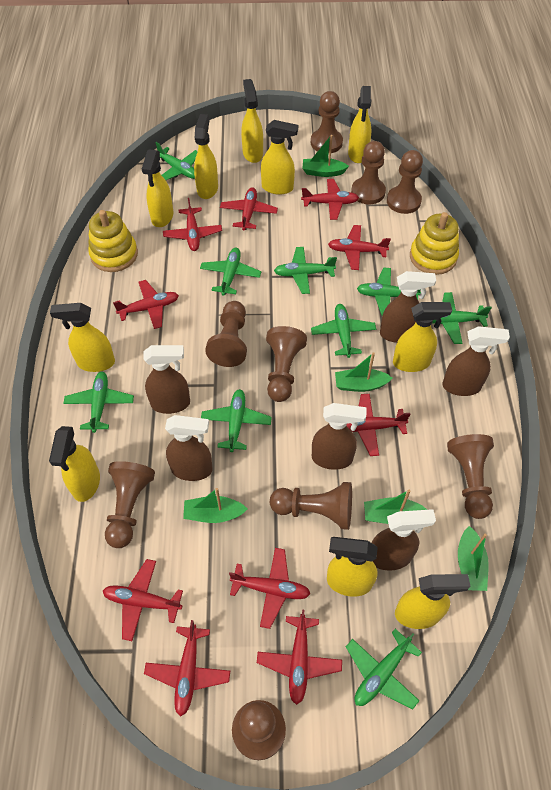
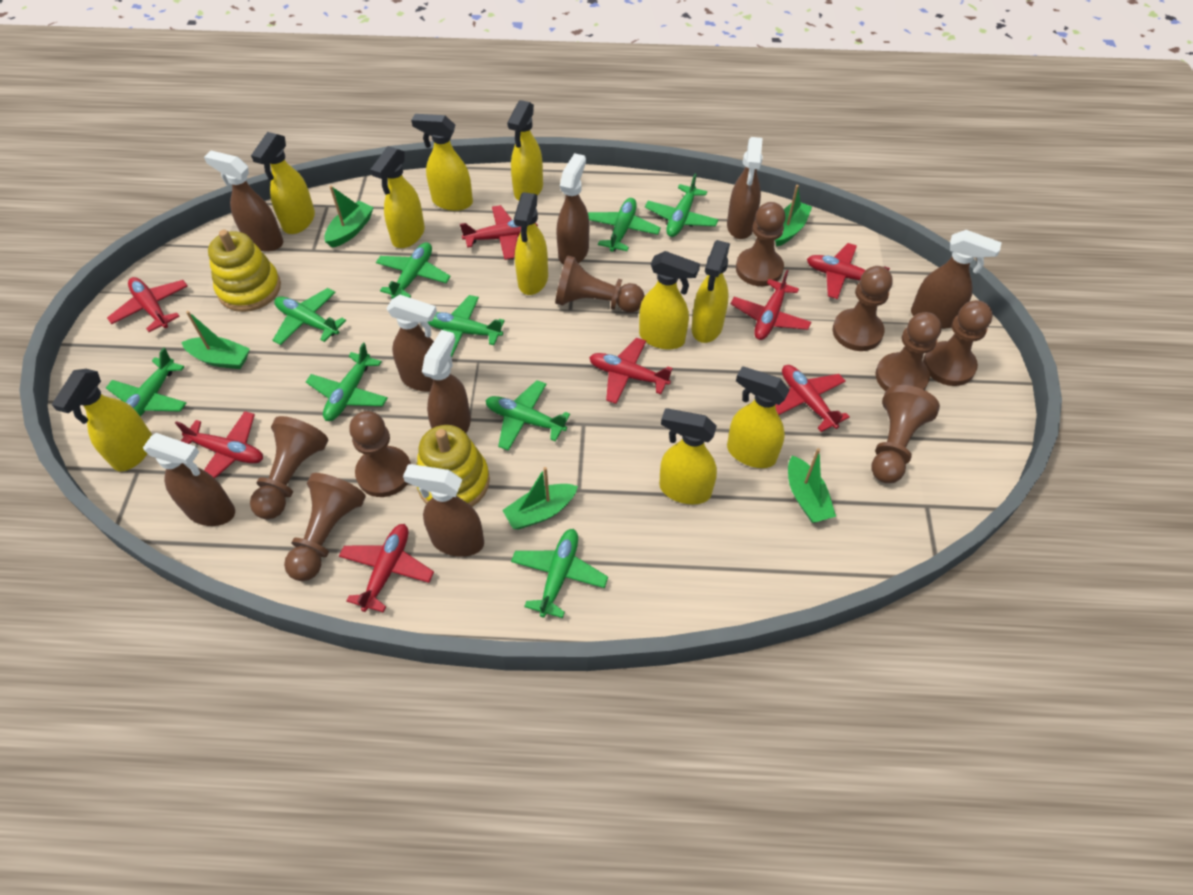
brown spray bottle: [143,345,190,414] [165,415,213,481] [312,403,367,470] [372,509,436,571] [380,271,436,343] [442,326,510,396] = 6 -> [143,433,235,526] [204,151,283,252] [386,294,437,392] [403,464,484,557] [422,330,471,433] [556,153,589,265] [727,137,763,239] [911,230,1002,329] = 8
red plane: [103,559,183,641] [113,280,179,329] [144,620,230,717] [163,198,222,251] [220,187,278,231] [229,548,311,629] [257,610,342,705] [301,179,359,220] [328,225,391,270] [346,394,410,456] = 10 -> [107,277,188,332] [175,411,263,478] [339,524,434,613] [460,205,538,260] [589,338,673,404] [731,270,811,340] [776,365,850,432] [807,243,890,299] = 8

